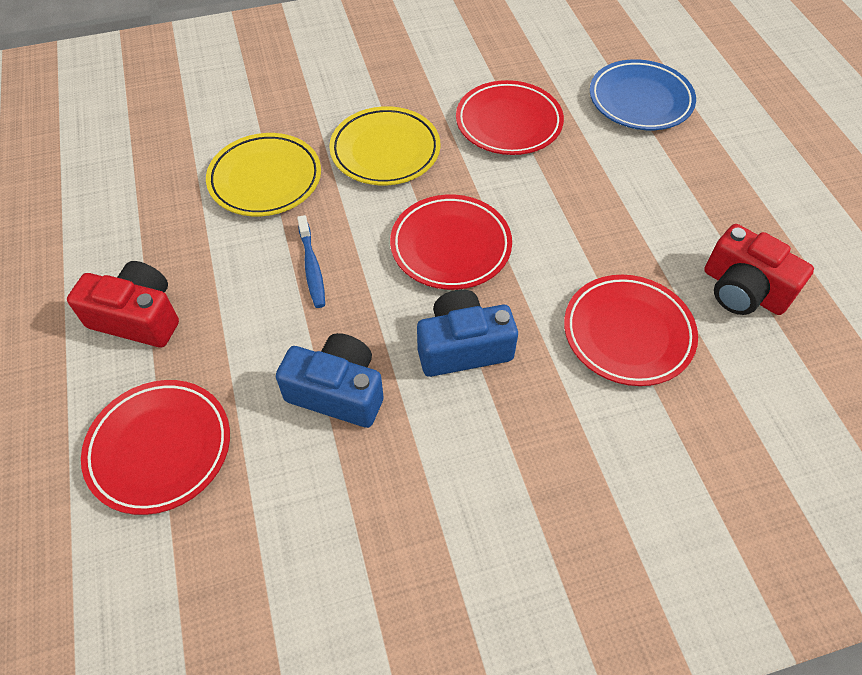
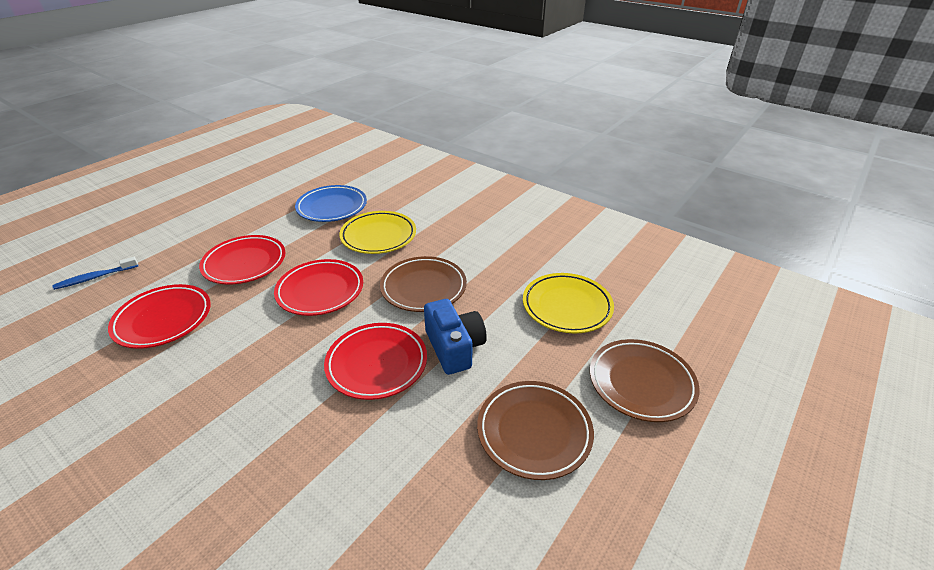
blue camera: [276,333,384,428] [417,289,518,377] = 2 -> [424,299,487,375] = 1
brown plate: none = 0 -> [380,256,467,312] [477,381,594,480] [590,339,700,422] = 3
red camera: [67,261,179,347] [704,224,814,315] = 2 -> none = 0

